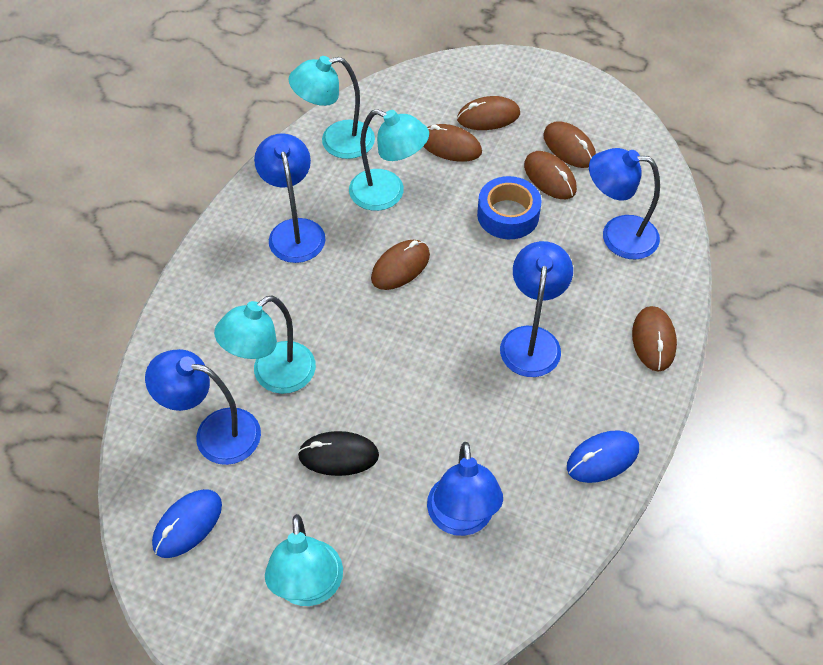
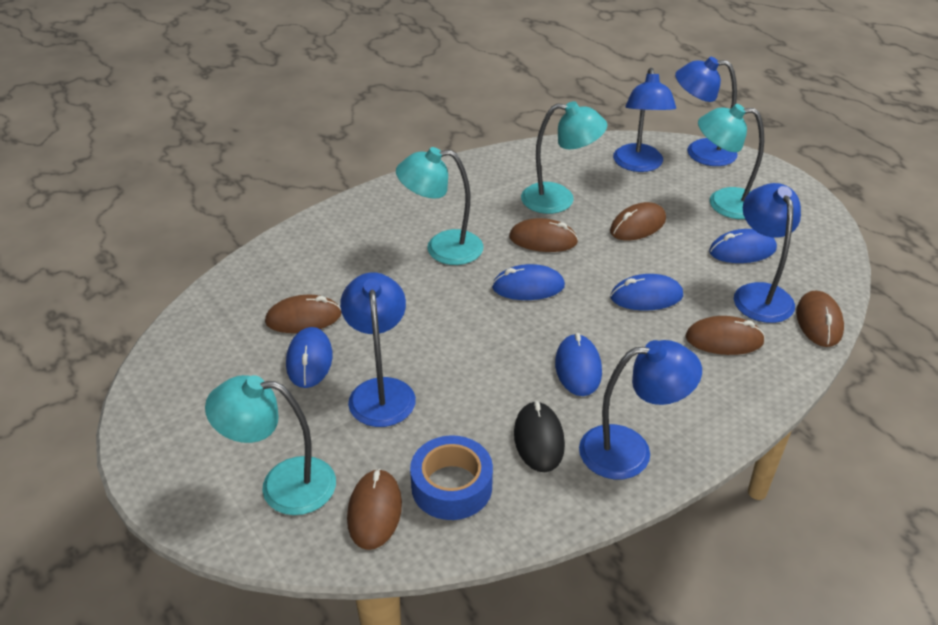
blue mouse: [152,489,222,558] [567,430,639,483] = 2 -> [286,327,333,388] [492,264,565,300] [555,333,602,396] [611,274,683,311] [709,229,777,263] = 5

